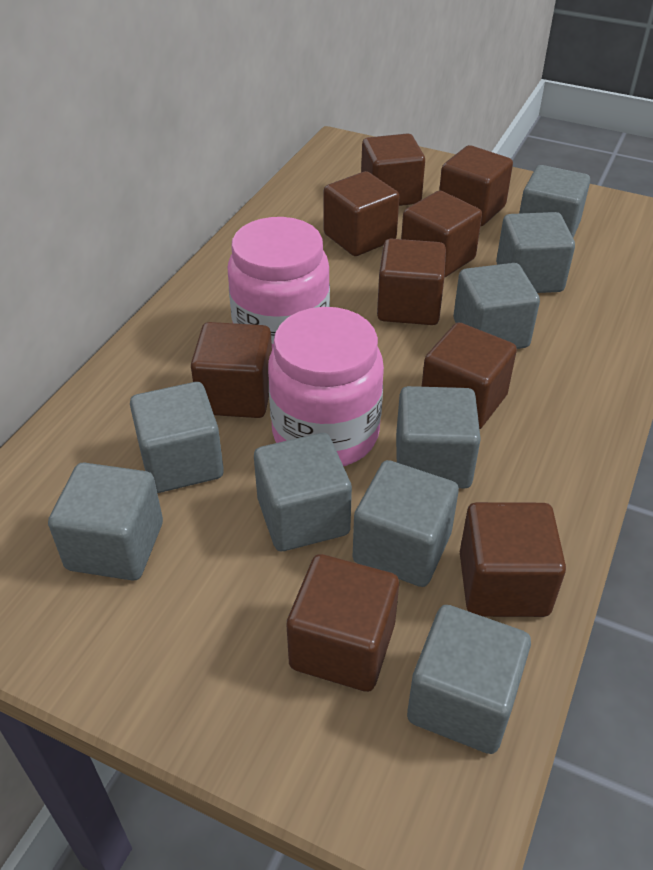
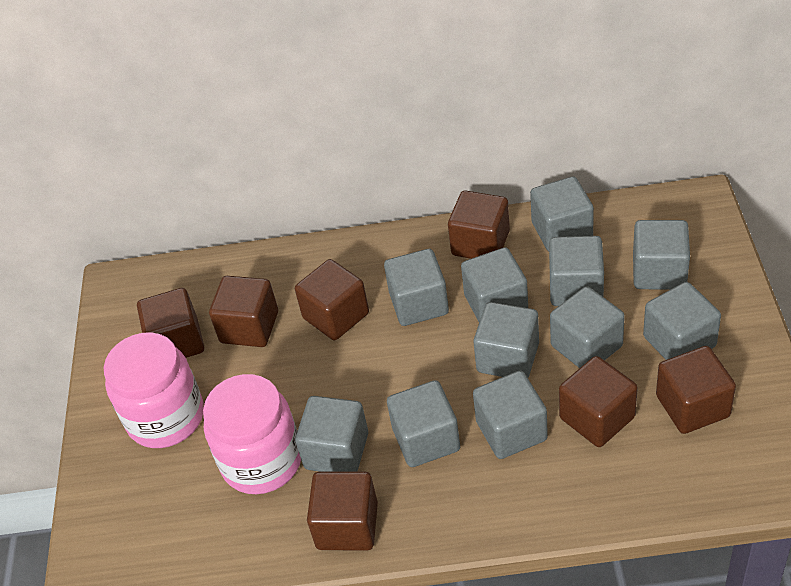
brown cube: [191,322,272,418] [286,554,399,692] [324,171,399,256] [361,133,425,206] [377,239,446,325] [401,191,482,278] [422,322,517,429] [439,145,513,227] [460,502,566,617] = 9 -> [137,288,204,358] [209,276,278,347] [295,259,369,340] [307,472,378,551] [448,191,510,259] [559,356,638,447] [656,346,736,434] = 7
grey cube: [48,463,163,581] [130,382,224,493] [254,433,352,551] [353,460,459,587] [396,386,481,488] [407,605,531,754] [454,263,540,349] [496,212,575,293] [519,165,590,238] = 9 -> [295,396,368,472] [384,249,449,326] [387,380,460,467] [461,247,528,322] [473,302,539,378] [473,371,548,459] [530,176,594,251] [549,236,604,306] [550,286,625,368] [633,220,690,290] [643,282,721,360] = 11

